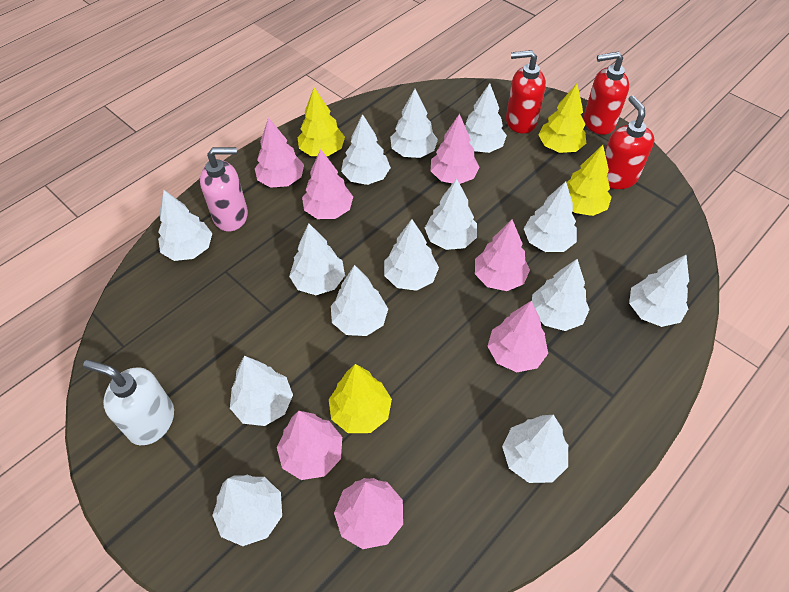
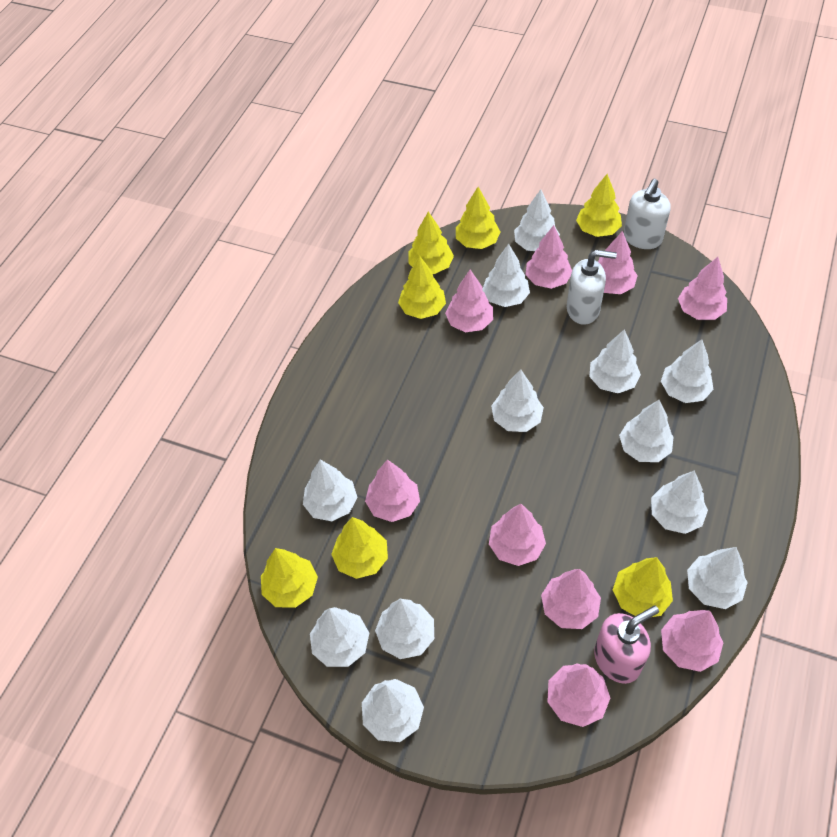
pink tree: [255,117,304,188] [277,411,342,480] [302,149,353,219] [334,478,403,549] [431,114,480,184] [475,220,530,291] [487,301,548,372] = 7 -> [365,460,420,522] [445,270,493,332] [489,504,546,566] [525,225,572,289] [541,569,601,629] [547,664,610,727] [598,231,638,294] [661,610,723,672] [678,257,727,320] = 9
red soap dispenser: [506,50,546,133] [584,52,629,135] [605,95,654,189] = 3 -> none = 0
white soap dispenser: [83,360,174,445] = 1 -> [567,250,617,325] [624,179,671,249] = 2
white tree: [158,190,212,261] [212,475,282,546] [230,356,293,426] [289,224,345,295] [331,265,388,336] [341,114,391,185] [384,219,439,291] [390,89,438,158] [425,179,477,250] [465,83,507,153] [502,415,568,483] [524,182,577,252] [532,259,590,331] [629,255,689,327] = 14 -> [303,460,357,521] [310,607,369,667] [362,679,424,742] [375,599,434,659] [482,244,530,307] [491,370,544,432] [514,189,560,251] [589,329,641,393] [619,400,674,462] [651,470,708,534] [661,339,714,403] [687,547,748,609] = 12
yellow tree: [297,88,345,156] [329,364,392,433] [538,84,586,153] [567,145,612,216] = 4 -> [261,548,318,608] [331,517,388,579] [398,255,446,319] [408,211,454,274] [456,187,500,249] [576,174,622,237] [613,557,673,617] = 7

